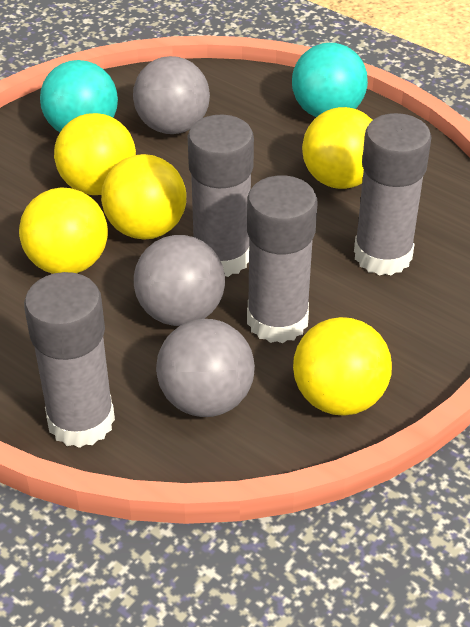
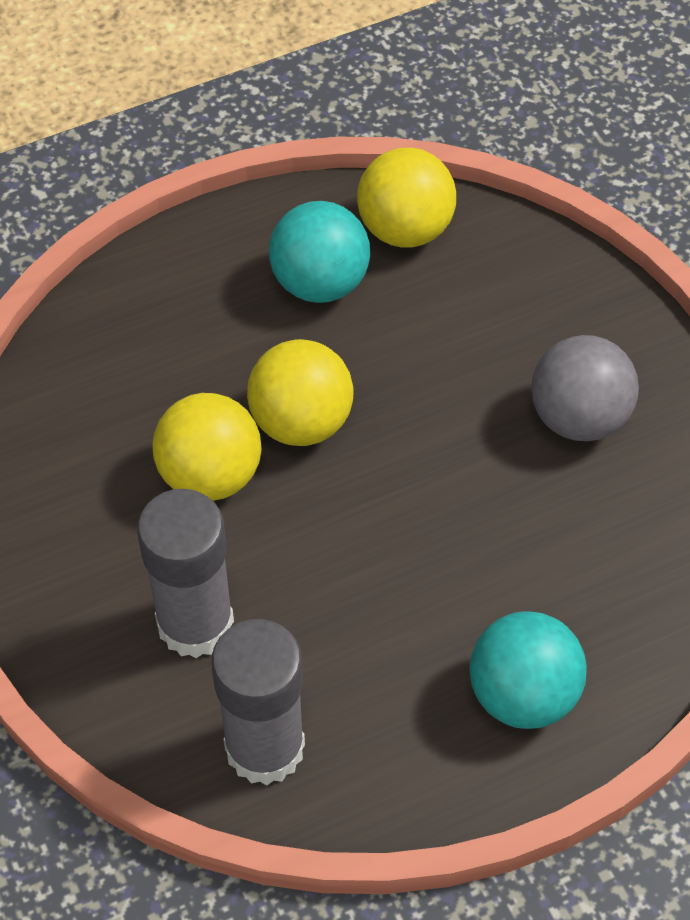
grey ball: [133,56,210,134] [134,235,225,326] [156,319,255,417] = 3 -> [531,335,639,441] = 1
grey glue stick: [24,272,115,448] [188,115,254,277] [247,175,318,343] [354,113,432,275] = 4 -> [137,489,234,658] [211,619,305,785] = 2
yellow ball: [19,187,108,274] [54,113,136,195] [101,154,186,240] [293,317,392,416] [302,107,372,189] = 5 -> [153,393,261,501] [247,339,354,446] [357,147,456,248] = 3

